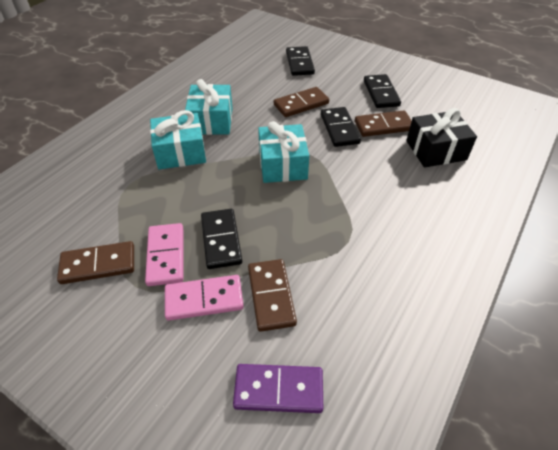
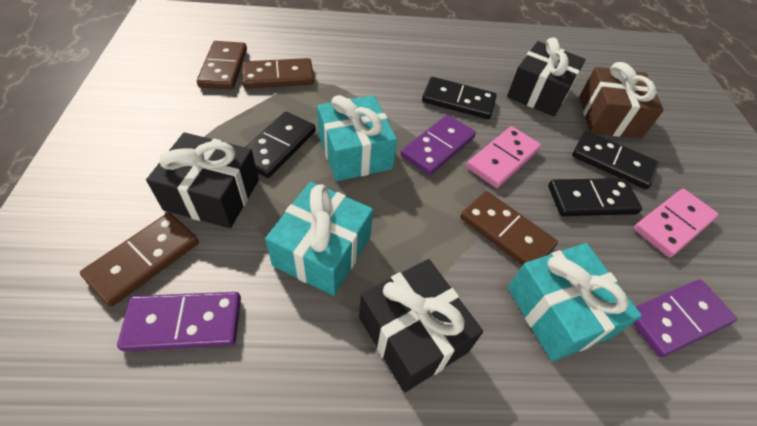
black gift: [406,108,477,168] = 1 -> [146,132,259,228] [359,259,483,393] [507,37,586,117] = 3
brown gift: none = 0 -> [579,62,664,139] = 1
purple domino: [233,364,323,413] = 1 -> [117,292,241,351] [401,115,476,176] [633,280,737,357] = 3

